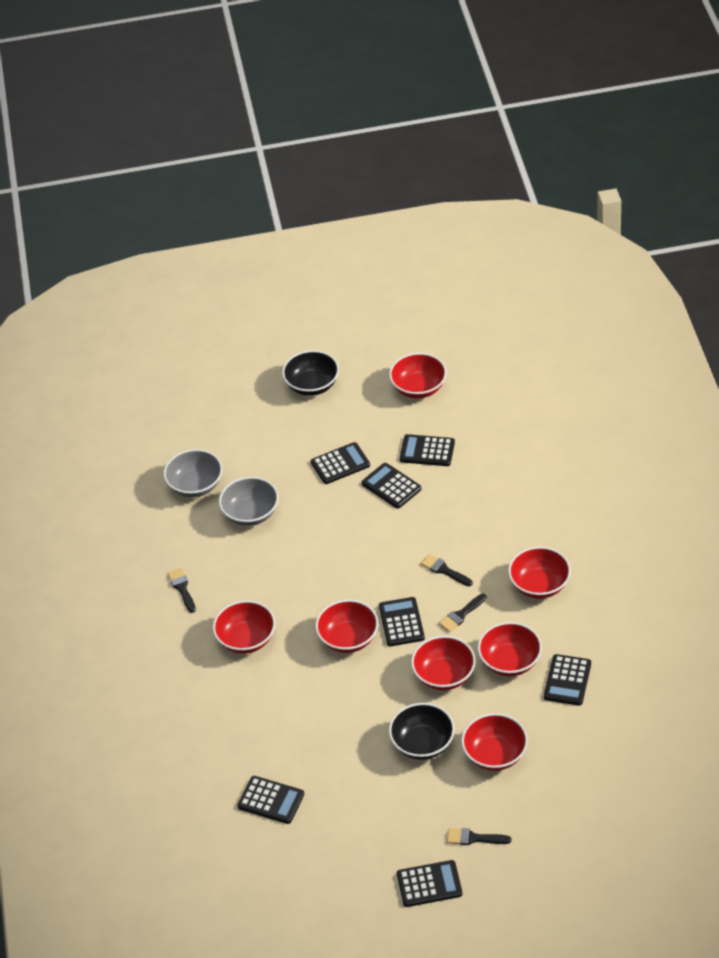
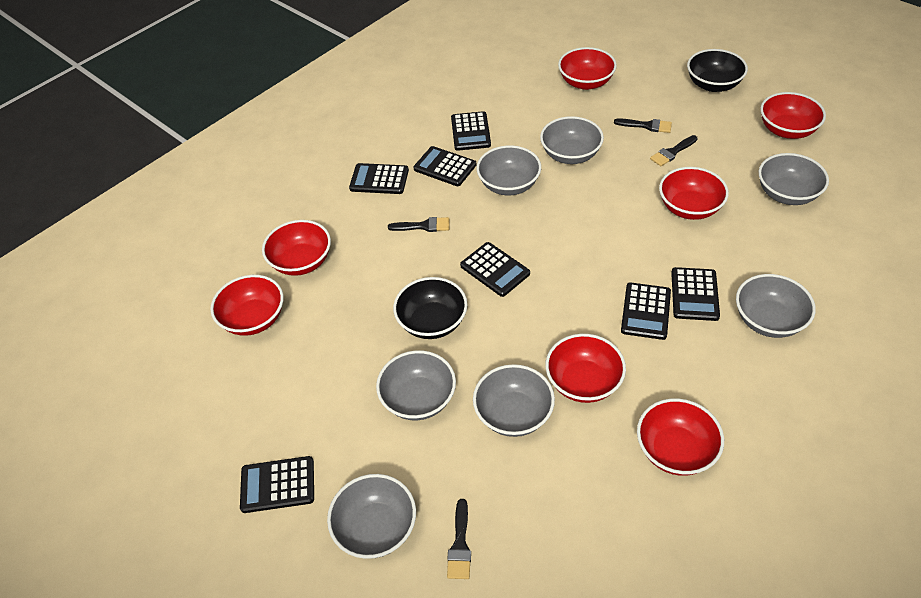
grey bowl: [163,449,223,497] [219,477,279,526] = 2 -> [327,474,416,559] [376,350,456,420] [473,364,555,437] [477,145,541,195] [540,116,604,164] [736,274,816,338] [758,153,829,205] = 7

